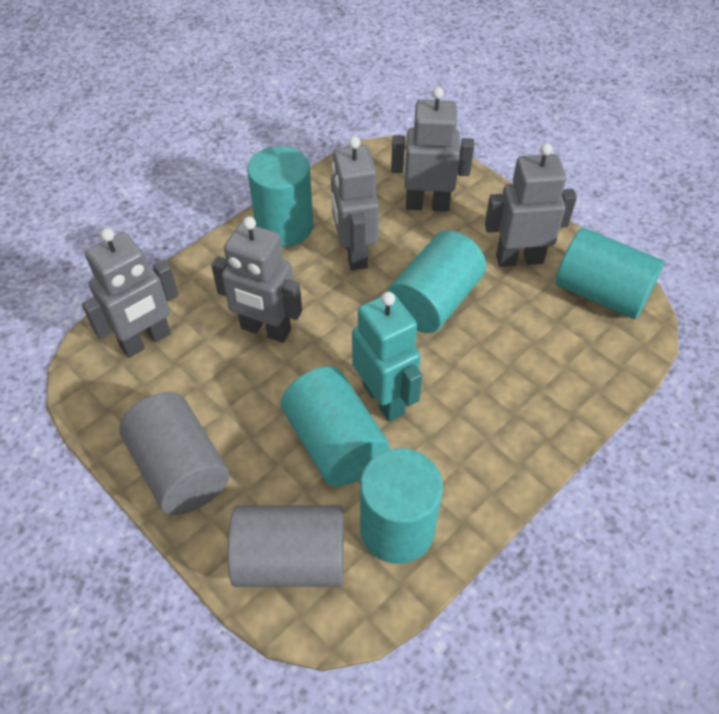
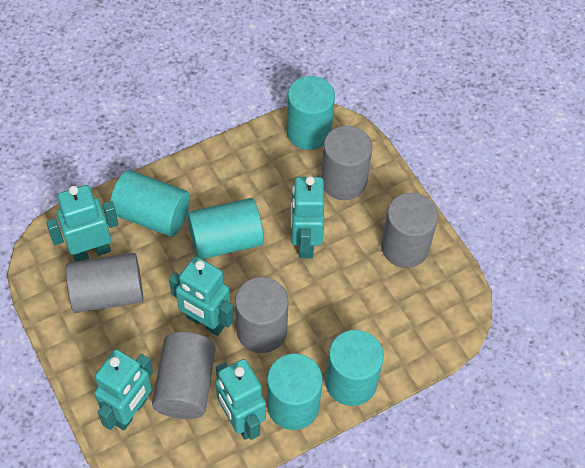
grey cylinder: [119,392,229,515] [228,505,344,587] = 2 -> [66,253,143,313] [152,332,216,419] [235,277,288,353] [321,126,372,200] [381,193,438,268] = 5
grey robot: [82,228,179,358] [211,216,302,343] [331,136,379,270] [391,87,474,211] [485,143,577,267] = 5 -> none = 0
turquoise robot: [352,292,422,422] = 1 -> [46,185,119,262] [94,349,153,431] [169,256,234,336] [215,359,266,440] [291,176,324,258] = 5

